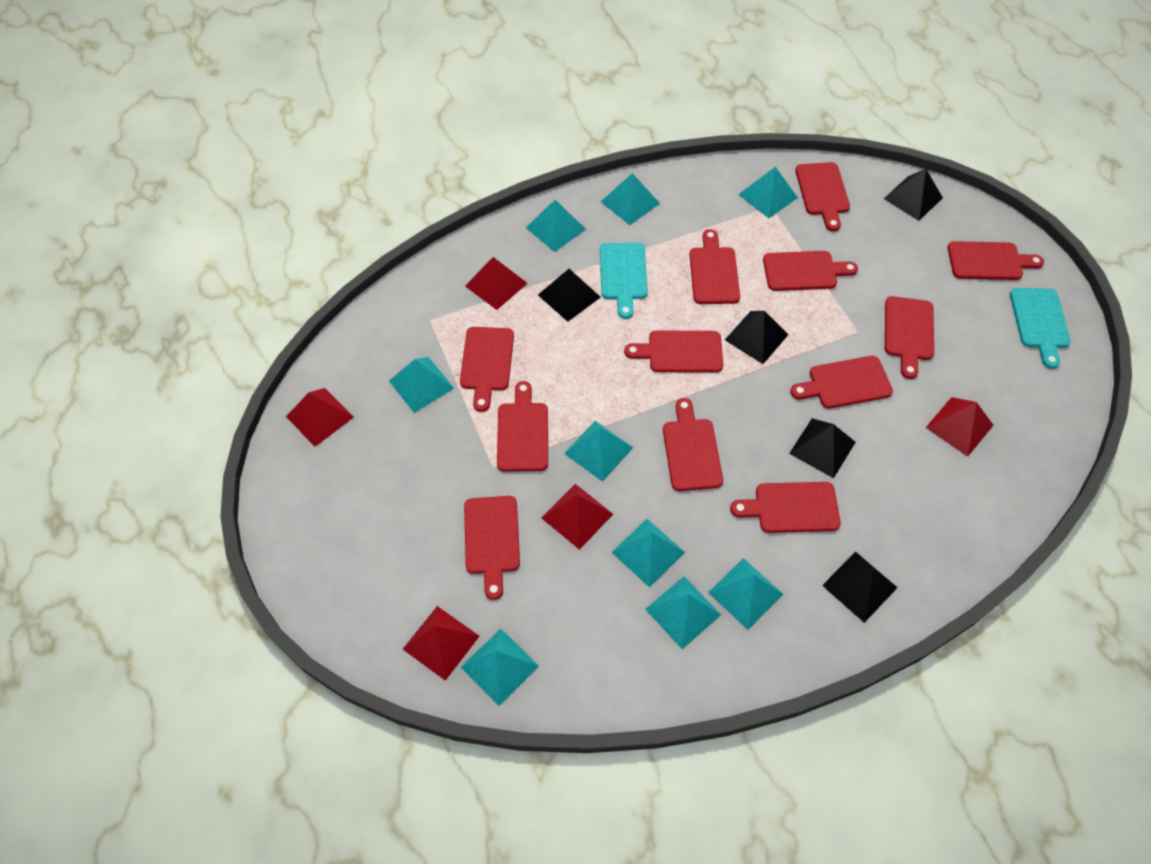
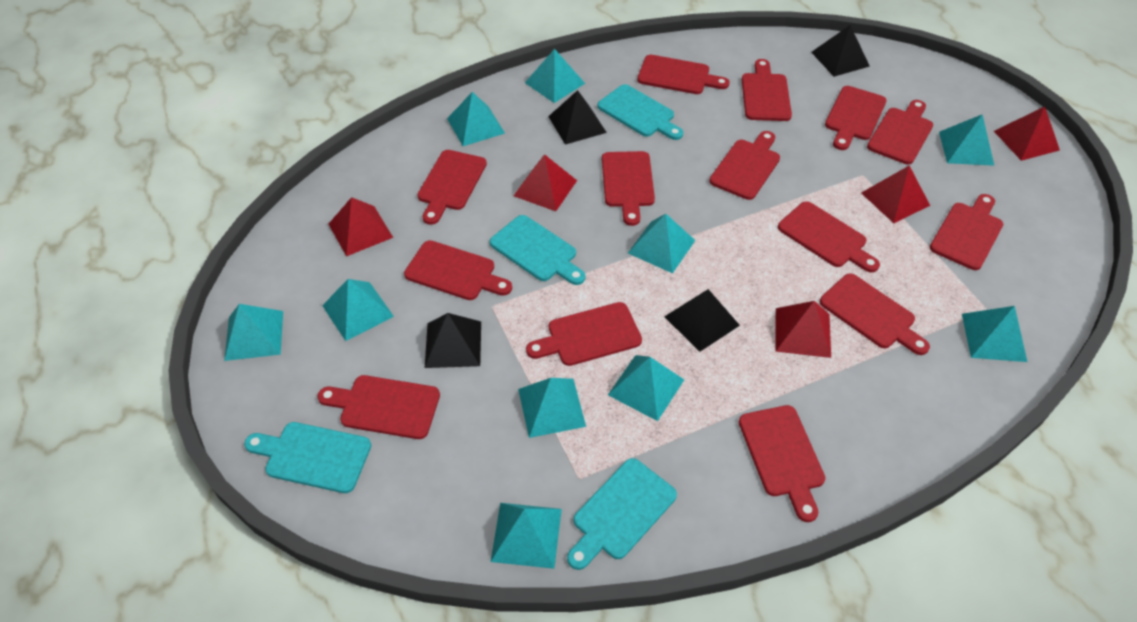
black pyramid: [538,269,601,322] [725,311,789,364] [789,418,856,478] [822,552,898,623] [884,169,943,221] = 5 -> [425,313,481,368] [548,90,607,145] [664,289,740,352] [811,25,870,77] = 4
red cutting board: [460,327,514,412] [464,496,520,600] [497,381,548,472] [624,330,723,373] [663,398,723,491] [690,229,740,304] [730,482,841,533] [763,251,858,291] [790,356,893,409] [795,162,850,231] [885,296,934,379] [948,241,1044,280] = 12 -> [317,375,440,439] [404,240,512,300] [417,150,487,225] [526,302,642,366] [602,151,655,226] [637,55,729,94] [710,131,780,200] [739,405,825,522] [742,59,792,121] [778,201,880,273] [820,273,930,355] [825,86,887,150] [867,100,933,164] [930,194,1003,270] = 14
turquoise cutting board: [600,243,648,319] [1010,288,1071,369] = 2 -> [244,422,371,493] [490,215,586,285] [567,458,677,570] [597,84,683,140] = 4
turquoise pyramid: [389,357,454,413] [461,629,539,706] [526,200,586,252] [564,421,633,482] [601,173,660,225] [612,519,685,587] [645,577,721,649] [708,558,783,630] [738,167,798,218] = 9 -> [224,304,283,361] [322,279,394,341] [447,92,505,146] [491,503,562,569] [518,378,586,438] [525,49,585,103] [608,355,684,421] [628,214,695,273] [939,114,994,166] [962,306,1027,362] = 10

